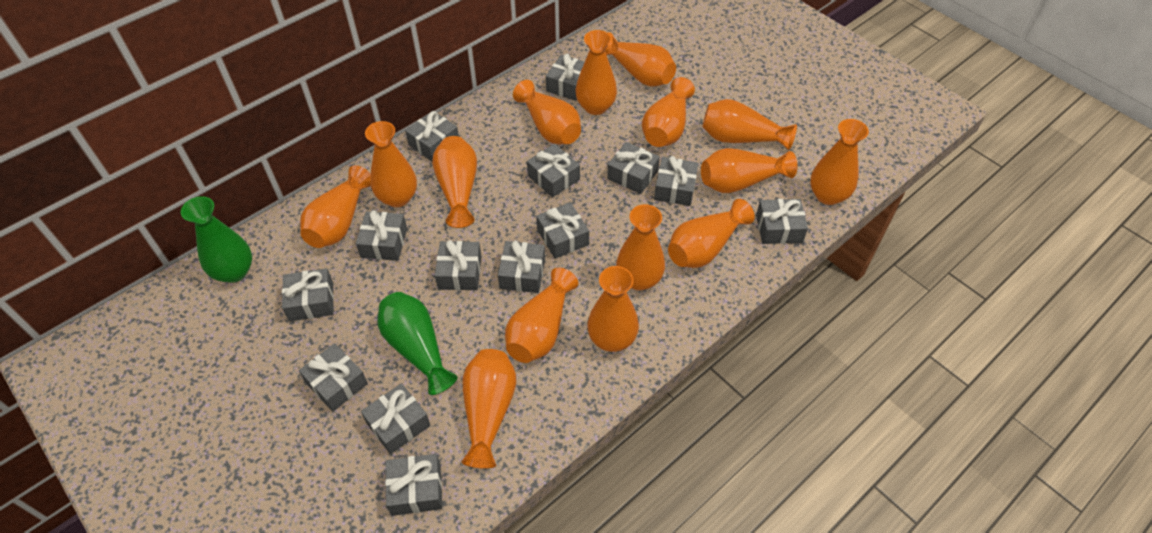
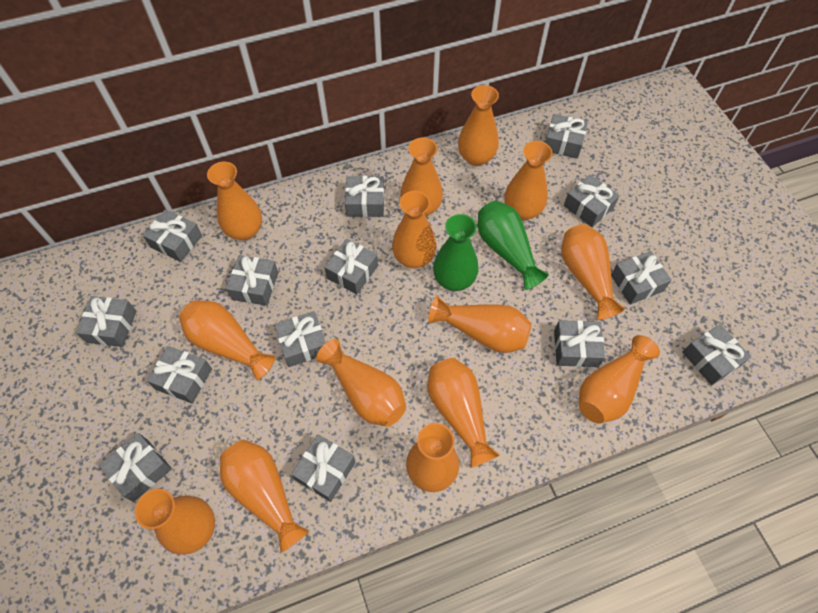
orange vase: [300,165,371,248] [365,121,417,207] [432,136,477,228] [462,349,516,469] [505,268,578,363] [513,80,581,144] [576,30,617,115] [587,266,639,352] [605,32,676,87] [616,204,665,291] [642,77,695,147] [668,199,755,268] [701,148,798,193] [702,99,797,150] [810,119,869,205] = 15 -> [135,489,215,555] [179,300,276,380] [207,162,262,240] [220,440,309,553] [316,339,406,427] [392,191,437,268] [400,137,443,216] [406,423,459,492] [427,358,500,468] [429,296,532,353] [458,85,499,166] [504,141,553,220] [561,224,625,320] [579,335,660,424] = 14

